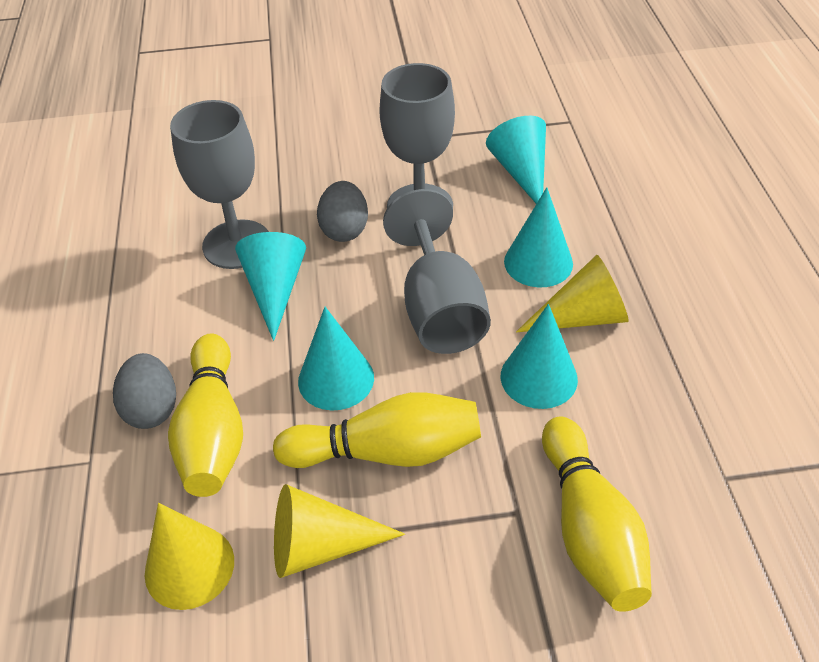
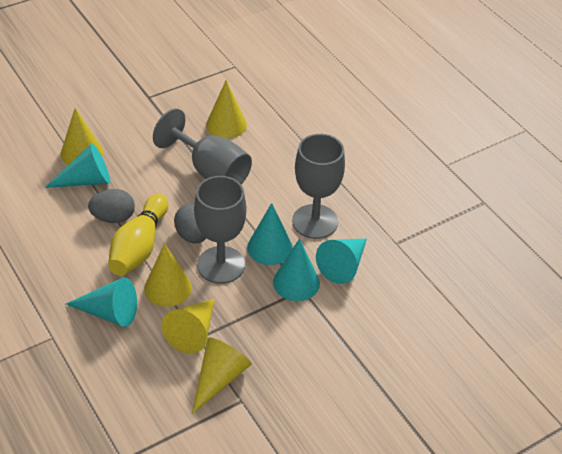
yellow bowling pin: [168,333,243,497] [273,392,481,468] [542,417,652,612] = 3 -> [108,194,168,276] = 1
yellow cone: [145,503,234,610] [274,484,405,578] [516,255,629,332] = 3 -> [61,108,103,165] [144,243,192,307] [162,299,215,354] [192,337,252,414] [206,80,247,139] = 5

